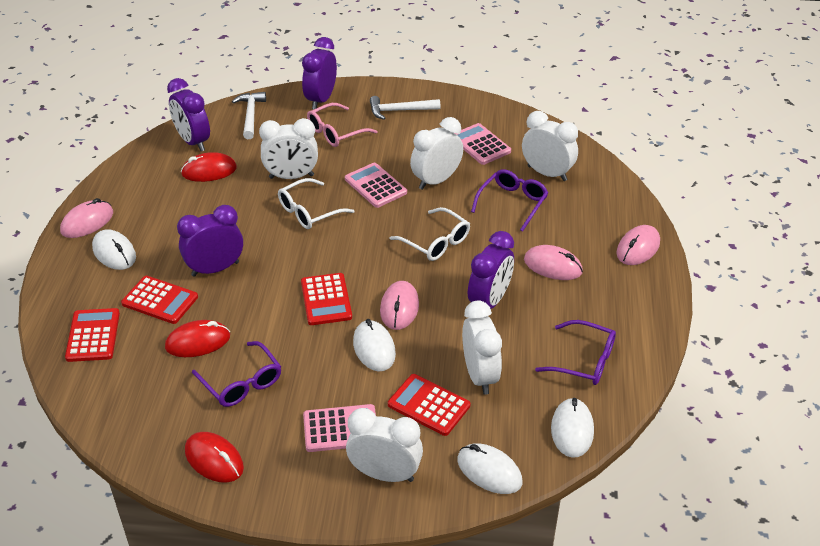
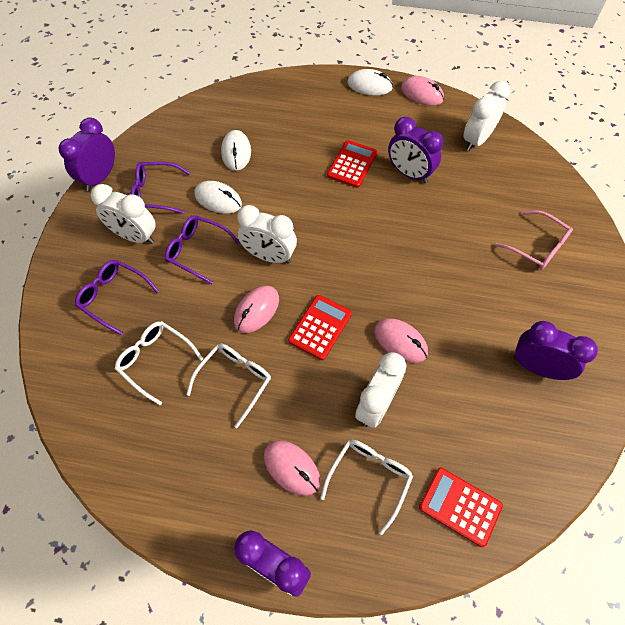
pink calculator: [303,404,376,452] [345,163,407,208] [455,123,511,165] = 3 -> none = 0
red calculator: [65,308,120,362] [121,276,198,324] [301,273,352,325] [388,374,470,436] = 4 -> [288,295,352,360] [327,140,378,188] [419,468,503,547] = 3
red mouse: [165,320,230,357] [181,152,237,182] [185,432,244,483] = 3 -> none = 0
white clock: [259,118,318,179] [346,408,423,482] [410,117,463,190] [462,300,502,395] [522,111,578,181] = 5 -> [91,184,156,244] [237,205,297,264] [355,352,407,428] [463,81,510,151] = 4
white glasses: [278,178,355,229] [390,207,470,261] = 2 -> [115,321,203,405] [186,343,271,428] [320,440,413,535] = 3
white hammer: [232,92,266,139] [370,96,441,120] = 2 -> none = 0
white mouse: [92,229,136,270] [353,319,396,371] [457,443,522,494] [551,398,594,458] = 4 -> [195,181,242,214] [221,130,251,171] [347,69,393,96] = 3

